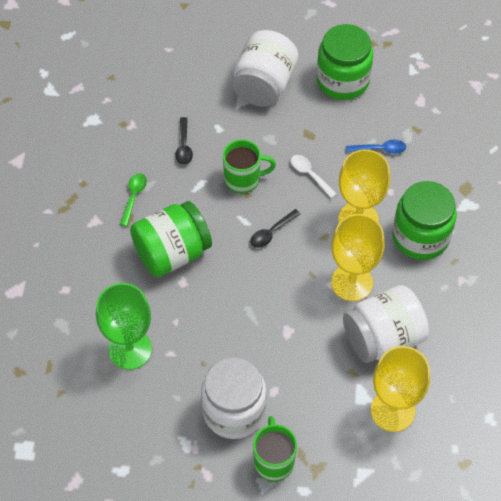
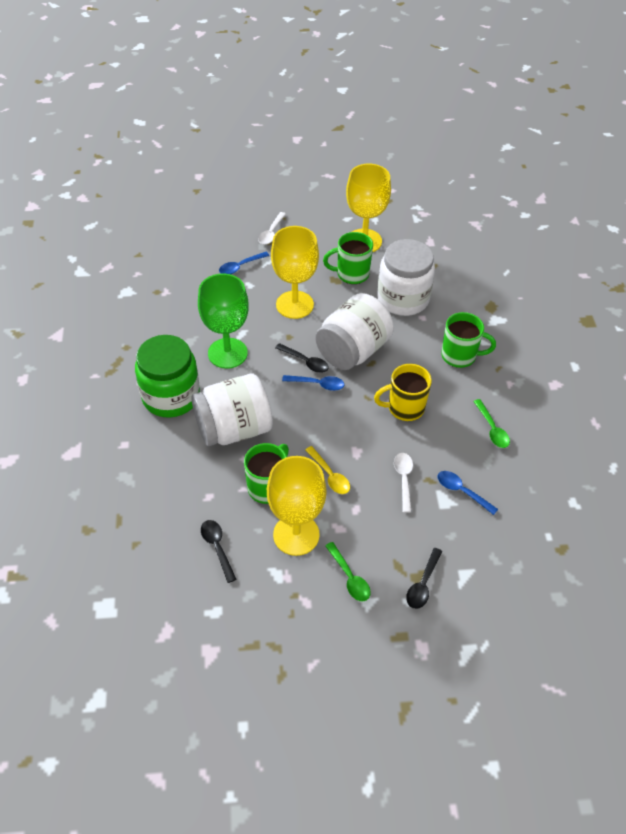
black spoon: [175,117,193,165] [250,209,300,248] = 2 -> [201,520,237,583] [275,343,329,373] [406,548,443,609] = 3
blue spoon: [346,139,406,154] = 1 -> [219,252,269,274] [282,375,344,391] [438,471,498,515] = 3
green jar: [130,201,212,277] [317,24,373,100] [392,181,457,260] = 3 -> [135,335,200,418] = 1
green mug: [223,139,276,193] [253,416,297,482] = 2 -> [244,443,289,504] [323,232,373,284] [441,312,496,368] = 3
green spoon: [120,173,147,226] = 1 -> [325,542,371,601] [473,399,510,448] = 2
white spoon: [291,155,336,198] = 1 -> [258,212,286,245] [394,453,413,513] = 2
yellow mug: none = 0 -> [374,364,432,421] = 1
yellow spoon: none = 0 -> [305,446,350,494] = 1

